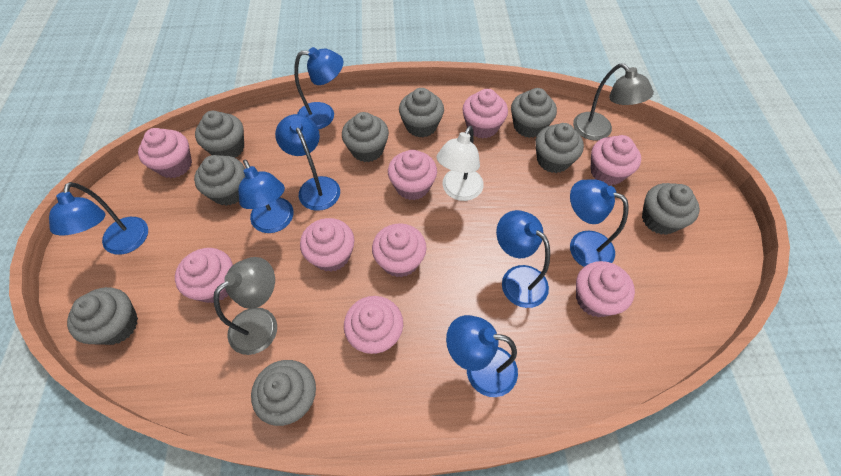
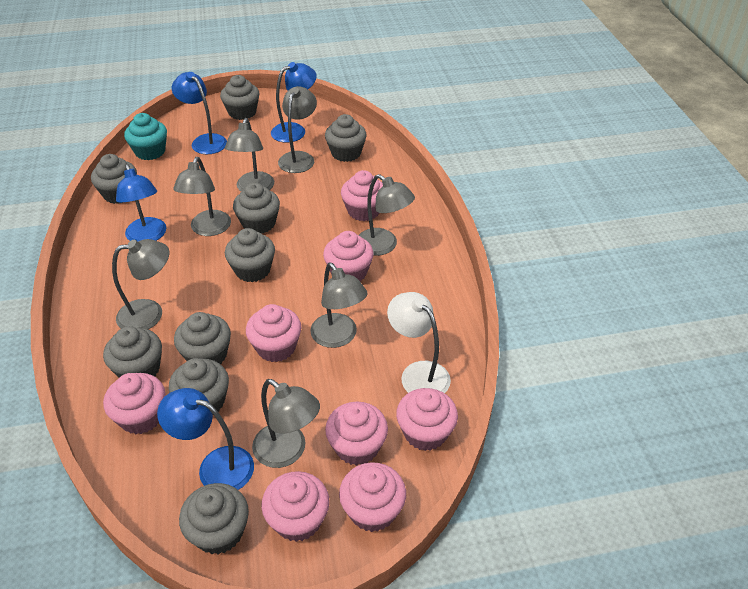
blue lamp: [49,182,148,255] [238,159,294,233] [275,114,340,211] [294,47,343,129] [446,315,518,397] [496,210,550,308] [570,179,629,267] = 7 -> [116,164,166,241] [157,388,254,490] [172,72,227,154] [271,62,317,143] = 4
grey lamp: [213,257,277,355] [573,63,654,140] = 2 -> [112,239,169,329] [173,157,231,236] [225,118,274,191] [252,379,320,468] [278,86,317,173] [310,263,367,348] [359,174,415,256] = 7
pink cupcake: [138,128,192,178] [175,248,233,303] [300,218,355,272] [344,296,403,354] [372,223,427,277] [388,150,437,200] [462,89,508,139] [576,261,635,317] [591,135,641,185] = 9 -> [103,373,165,434] [246,304,301,362] [261,471,329,542] [323,231,374,281] [325,402,388,466] [339,462,406,532] [341,170,383,221] [396,388,458,451] = 8
turquoise cupcake: none = 0 -> [124,113,167,160] = 1

